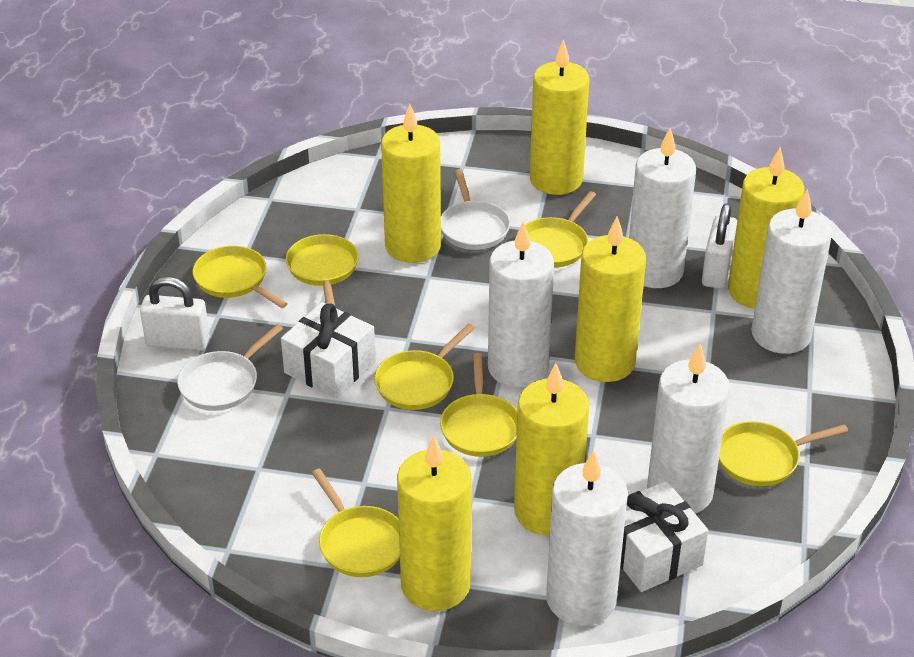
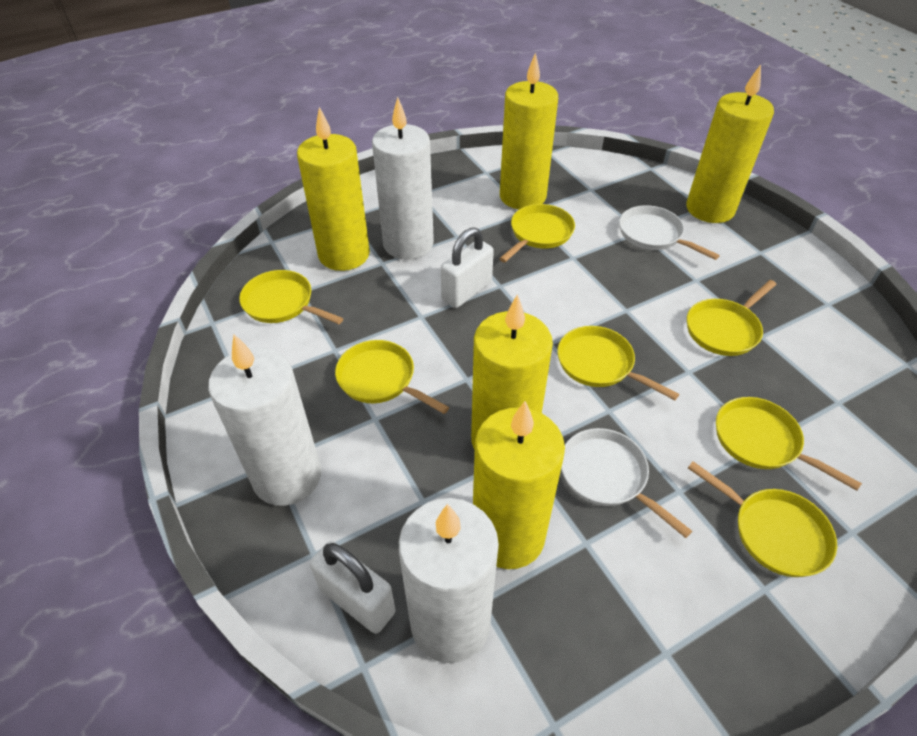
white candle: [488,221,554,388] [546,450,628,626] [629,128,696,288] [647,344,730,514] [751,189,832,354] = 5 -> [208,334,321,506] [372,97,434,260] [399,498,499,663] = 3
white gift: [281,302,376,399] [620,481,709,592] = 2 -> none = 0
yellow candle: [381,104,441,263] [397,436,472,611] [514,363,589,536] [530,40,589,195] [575,216,646,382] [728,148,805,309] = 6 -> [297,107,370,271] [471,294,553,450] [473,401,565,569] [500,52,558,209] [686,64,774,223] = 5

